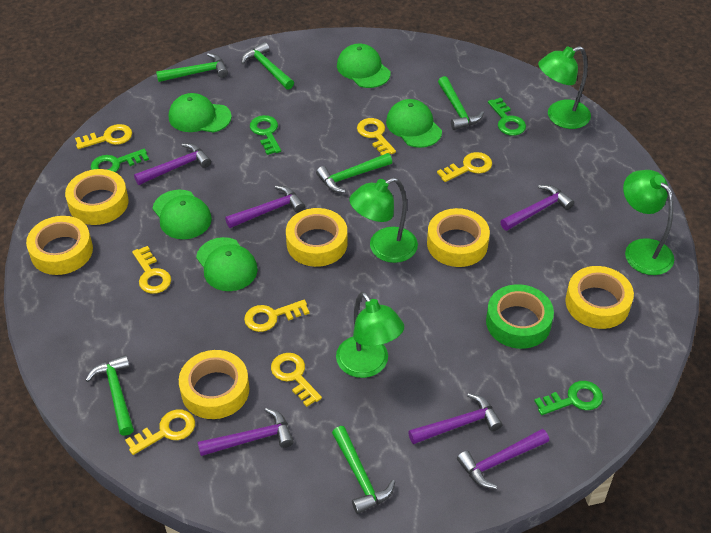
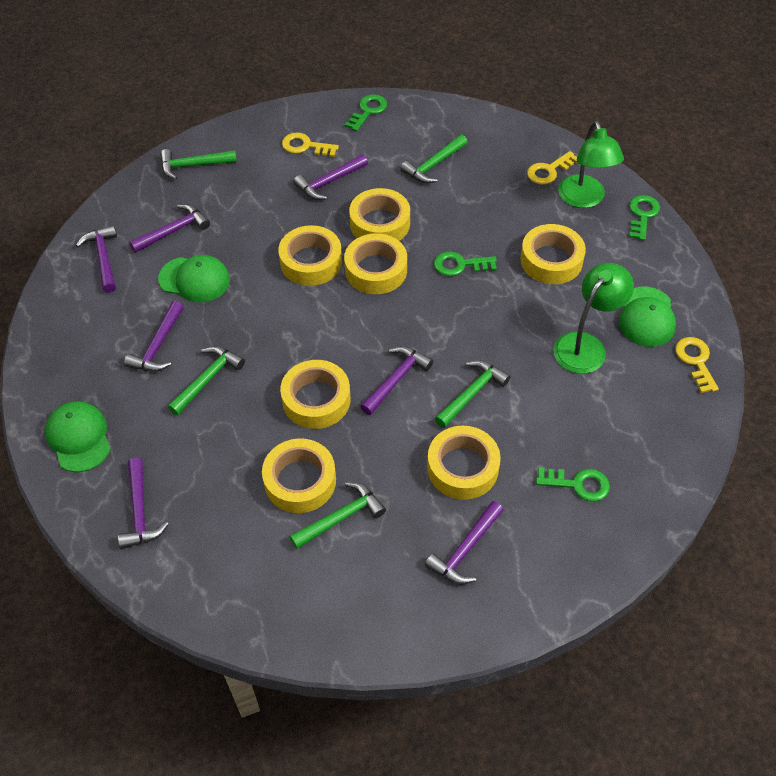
green cap: [153,190,212,239] [169,93,232,133] [196,237,258,291] [337,44,390,88] [386,99,442,148] = 5 -> [45,401,111,472] [158,255,230,303] [619,287,676,347] = 3
green hammer: [86,355,134,436] [156,53,228,82] [241,42,294,90] [316,153,392,193] [332,426,395,514] [438,76,484,130] = 6 -> [160,149,237,180] [168,346,245,416] [290,482,386,549] [400,135,468,183] [435,360,511,428] = 5
green lamp: [336,292,404,378] [349,177,418,263] [538,46,591,129] [623,170,674,275] = 4 -> [553,263,634,374] [558,121,624,208] = 2
green tape: [486,284,554,349] = 1 -> none = 0
purple hammer: [134,143,211,185] [198,408,294,456] [225,185,305,228] [408,393,502,444] [457,429,549,489] [500,185,574,231] = 6 -> [76,225,117,293] [118,458,169,549] [124,301,184,372] [129,204,210,253] [294,154,368,200] [360,346,433,415] [425,501,504,584] = 7
yellow key: [75,124,132,149] [125,409,195,455] [132,246,171,294] [244,300,310,332] [271,353,322,407] [357,118,396,155] [437,152,492,182] = 7 -> [282,132,339,157] [527,151,578,185] [675,337,719,393] = 3
yellow tape: [26,216,93,275] [65,169,129,225] [179,350,249,419] [286,208,347,267] [427,208,490,267] [565,266,634,329] = 6 -> [262,438,336,513] [278,225,342,286] [280,360,350,429] [344,233,407,294] [349,188,410,241] [427,426,501,500] [520,224,586,284] = 7

